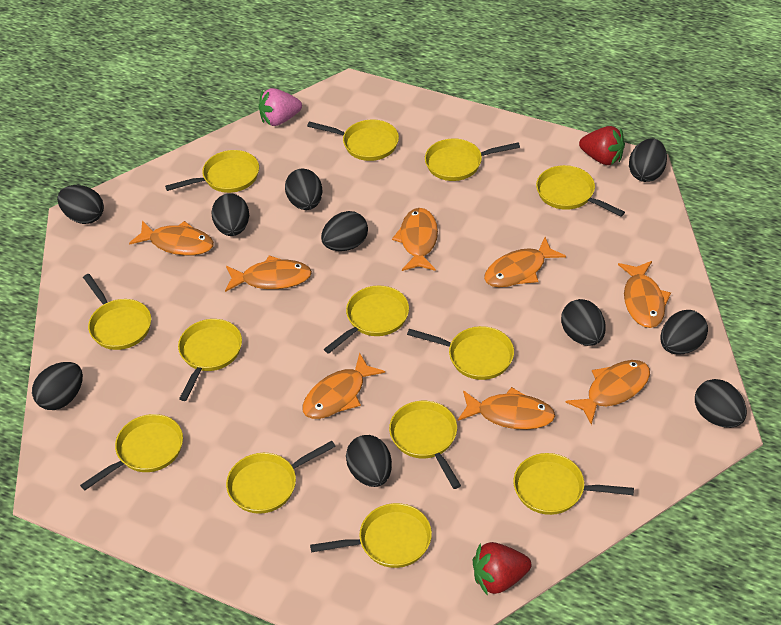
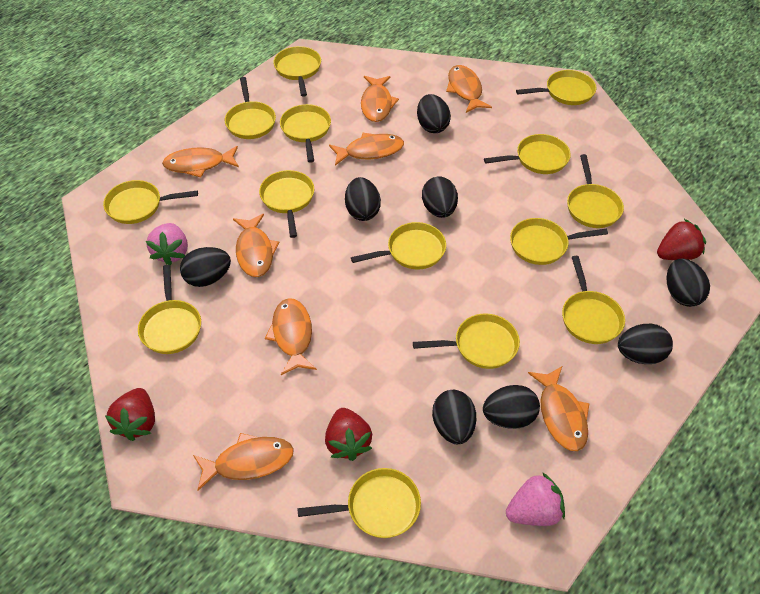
black egg: [32,362,83,410] [57,185,104,224] [211,193,249,236] [285,168,322,210] [321,211,368,251] [346,435,392,487] [561,299,606,346] [629,138,667,182] [660,310,708,354] [695,379,747,428] = 10 -> [180,247,231,287] [345,177,381,221] [417,94,451,133] [422,177,458,218] [432,390,476,444] [483,385,540,429] [618,324,673,364] [667,259,710,307] = 8
pink strawberry: [259,88,302,126] = 1 -> [146,223,188,265] [506,472,565,526] = 2
red strawberry: [473,542,531,595] [579,126,625,165] = 2 -> [105,388,155,441] [325,408,372,461] [657,219,706,260] = 3
yellow pan: [80,414,183,490] [83,274,151,350] [165,150,259,193] [178,319,242,401] [226,441,336,514] [307,120,399,161] [310,503,432,568] [324,285,409,354] [389,401,461,489] [407,326,514,380] [425,138,520,181] [513,453,634,515] [536,165,625,216] = 13 -> [103,180,198,224] [138,265,201,354] [225,77,276,139] [259,170,314,238] [274,46,321,97] [280,104,331,163] [297,468,421,538] [351,222,446,270] [413,314,520,369] [484,134,571,174] [510,218,608,265] [516,70,596,105] [562,256,625,344] [567,154,624,228] = 14

